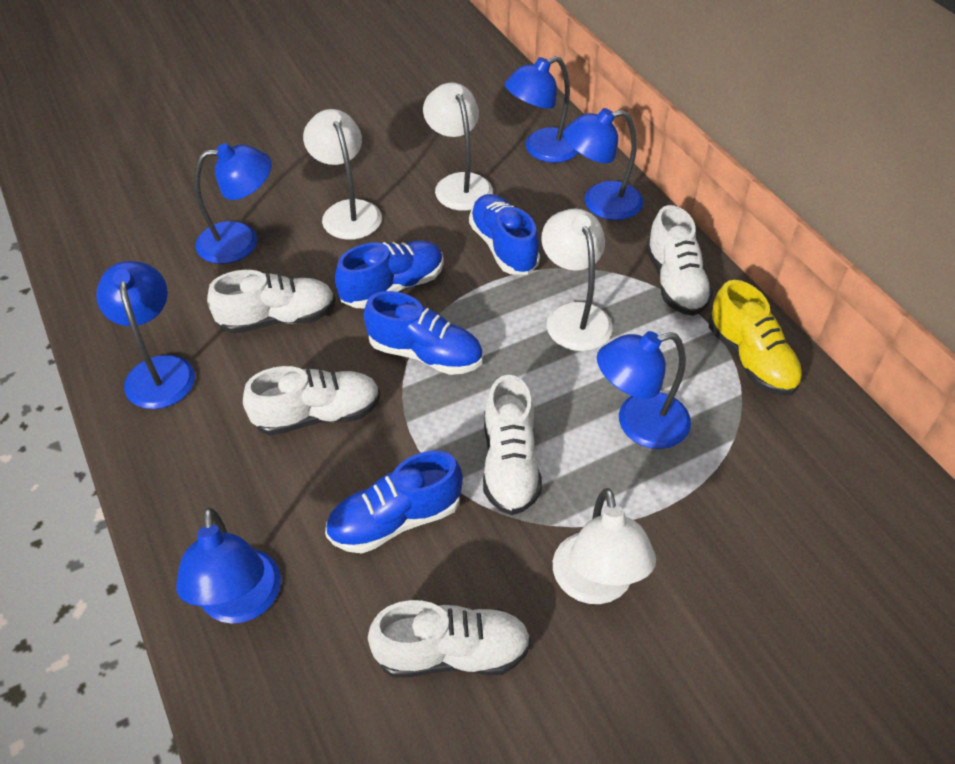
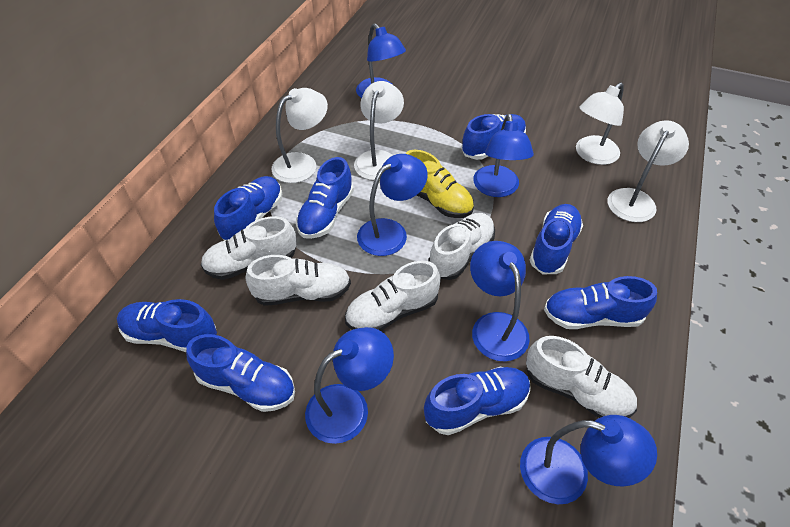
blue shoe: [325,451,463,554] [335,241,444,308] [364,291,483,375] [469,194,540,275] = 4 -> [117,299,217,352] [186,334,295,412] [214,176,282,240] [296,157,354,239] [424,367,531,435] [461,114,526,160] [530,204,583,274] [544,276,657,329] = 8

